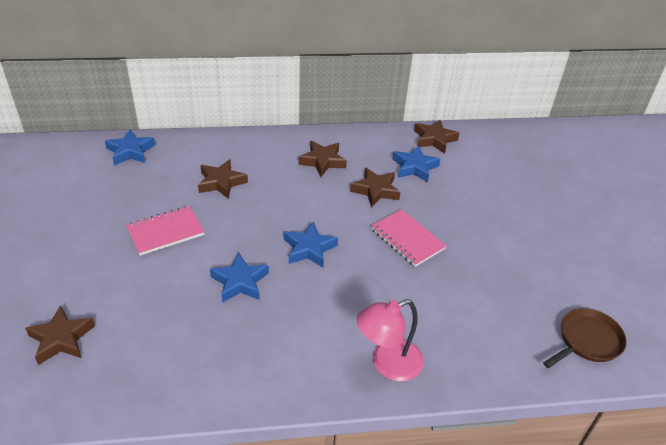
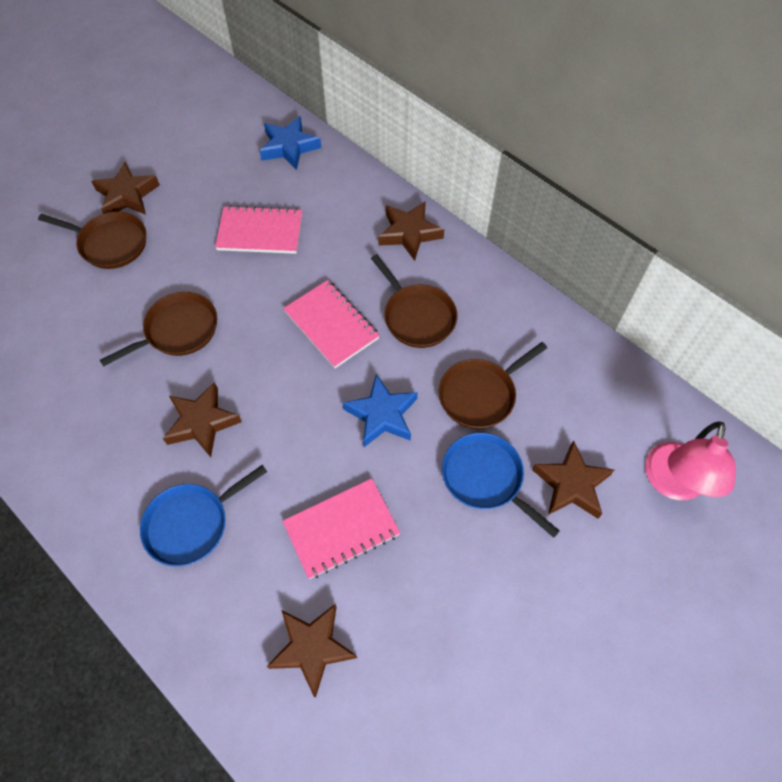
blue pan: none = 0 -> [140,464,267,567] [442,433,560,538] = 2
blue star: [105,130,155,165] [210,252,269,303] [284,221,338,267] [392,145,440,182] = 4 -> [260,116,321,170] [343,374,418,447] = 2
brown pan: [543,308,627,368] = 1 -> [38,212,146,269] [100,292,217,367] [371,254,458,348] [438,342,547,429] = 4
pink notebook: [126,206,204,255] [371,209,447,267] = 2 -> [215,205,302,254] [282,478,400,579] [283,280,380,368] = 3

